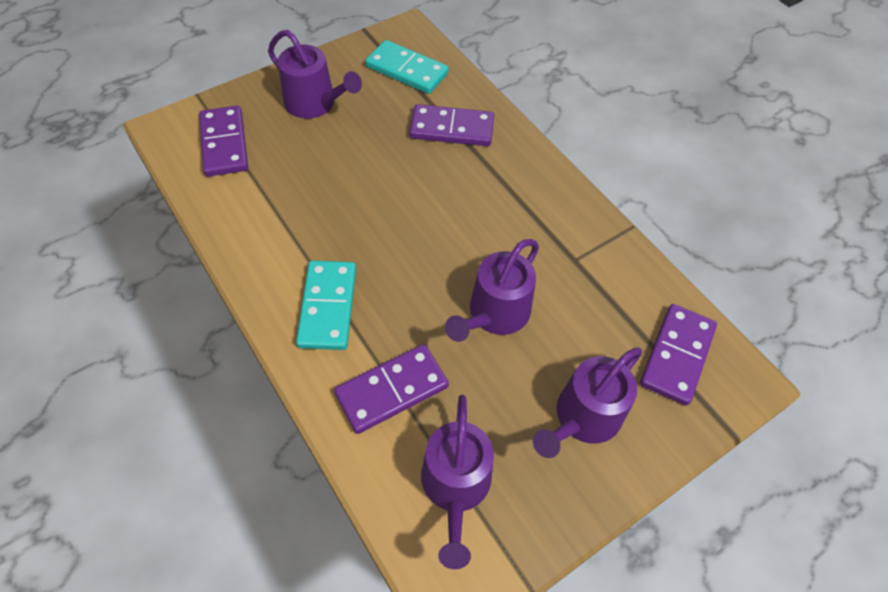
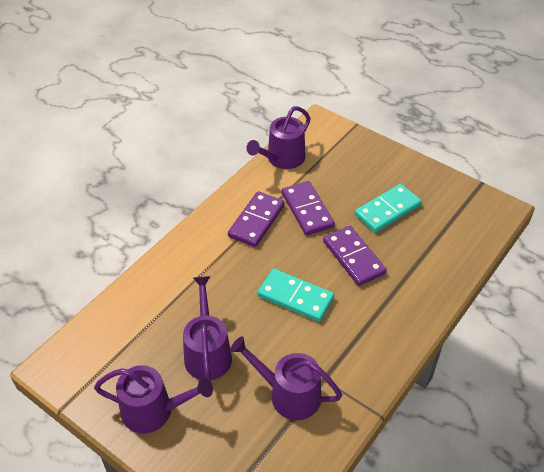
purple domino: [199,106,248,177] [334,344,449,434] [409,104,494,146] [640,304,717,406] = 4 -> [228,191,285,247] [282,181,335,235] [323,226,387,286] = 3

